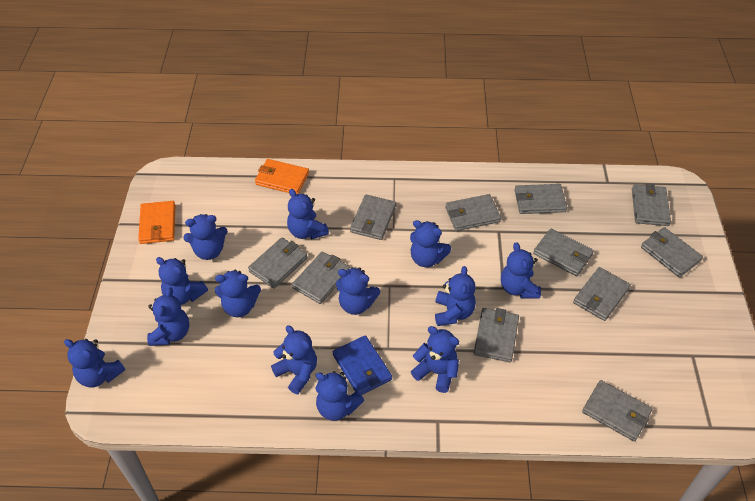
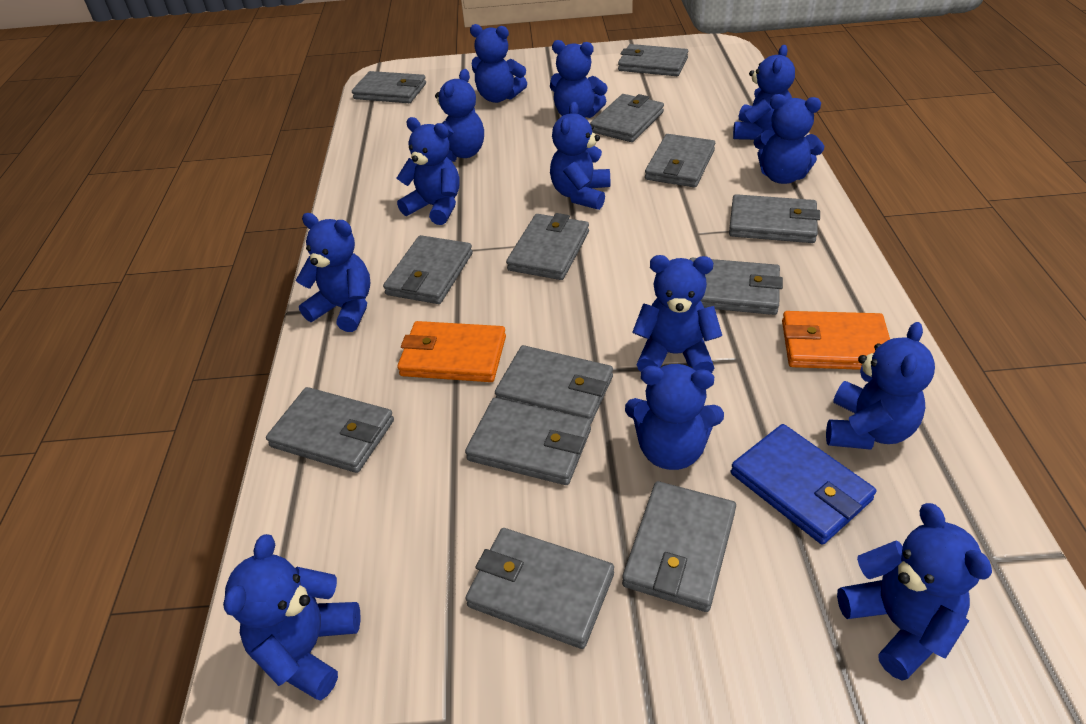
grey wallet: [248,237,307,289] [292,251,350,304] [350,195,396,240] [445,194,501,231] [474,308,519,362] [514,184,567,214] [533,229,594,276] [573,267,631,321] [582,380,652,442] [632,183,671,226] [641,227,703,278] = 11 -> [266,387,394,473] [352,71,426,103] [383,235,473,304] [465,398,591,485] [465,528,614,649] [495,345,613,424] [506,213,589,280] [590,94,664,142] [618,44,688,76] [622,481,736,612] [645,134,715,188] [689,258,783,315] [729,194,820,243] = 13

